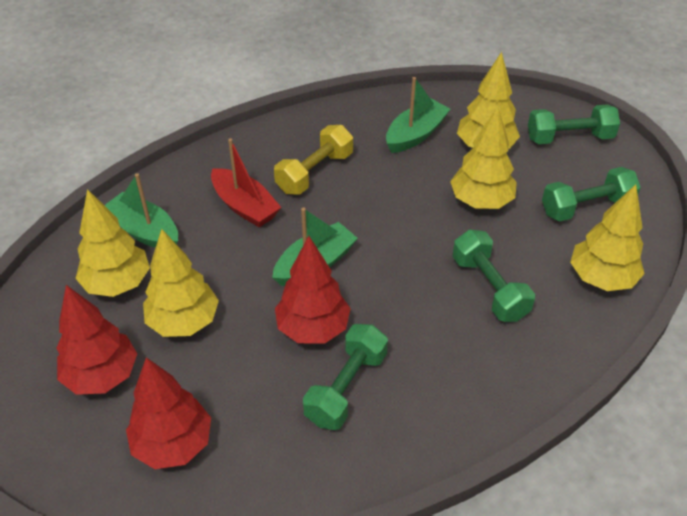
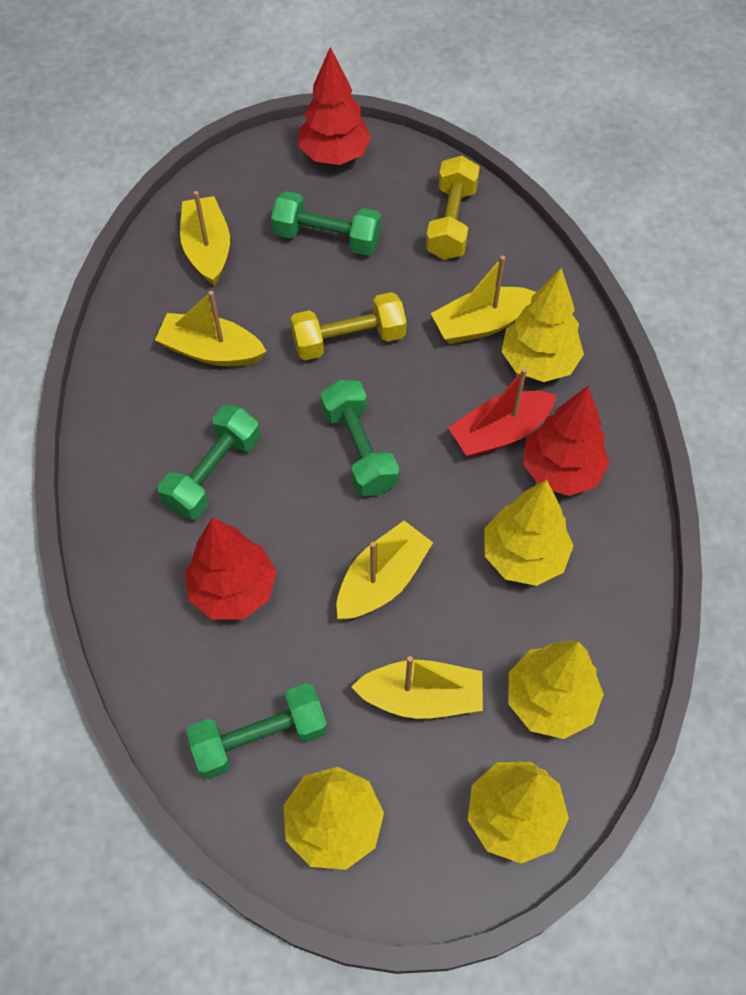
green boat: [104,173,178,248] [272,207,358,286] [386,77,451,153] = 3 -> none = 0
yellow boat: none = 0 -> [155,291,267,366] [180,191,230,286] [337,521,433,620] [351,656,483,719] [431,256,536,344] = 5
yellow dumbbell: [274,125,353,195] = 1 -> [290,292,407,360] [426,156,480,260] = 2

